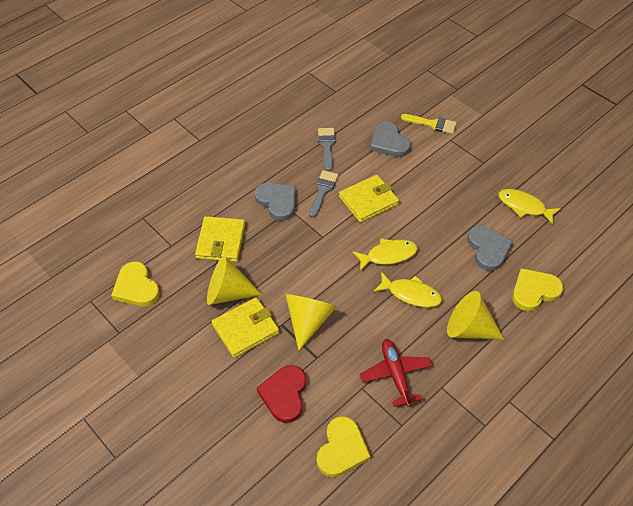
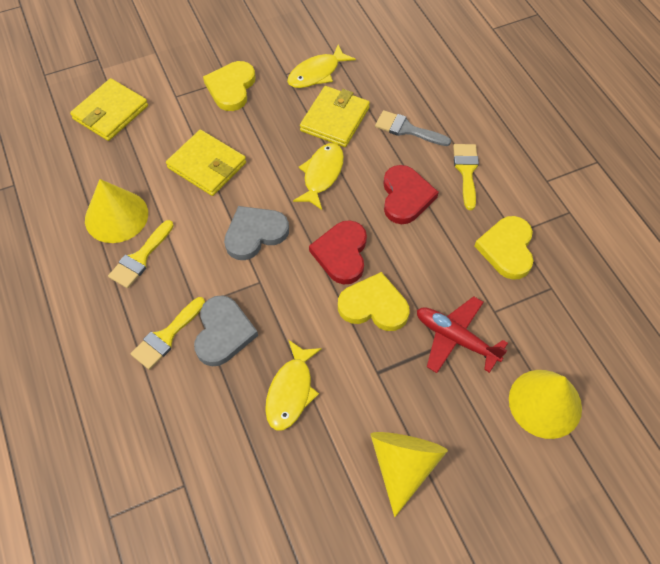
grey brush: [309,170,339,217] [318,128,336,171] = 2 -> [375,110,451,146] = 1
grey heart: [255,183,296,221] [370,121,411,157] [467,226,513,271] = 3 -> [194,295,258,366] [224,206,289,260] = 2
red heart: [256,365,306,423] = 1 -> [309,220,367,284] [383,165,439,224] = 2
yellow brush: [401,114,457,134] = 1 -> [108,220,174,288] [131,297,205,370] [453,144,479,210] = 3

